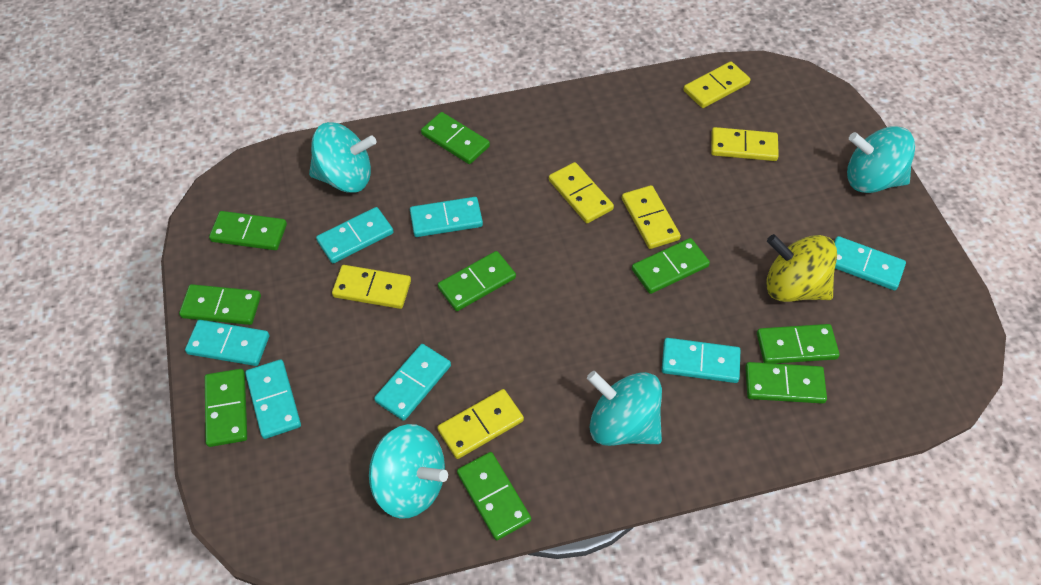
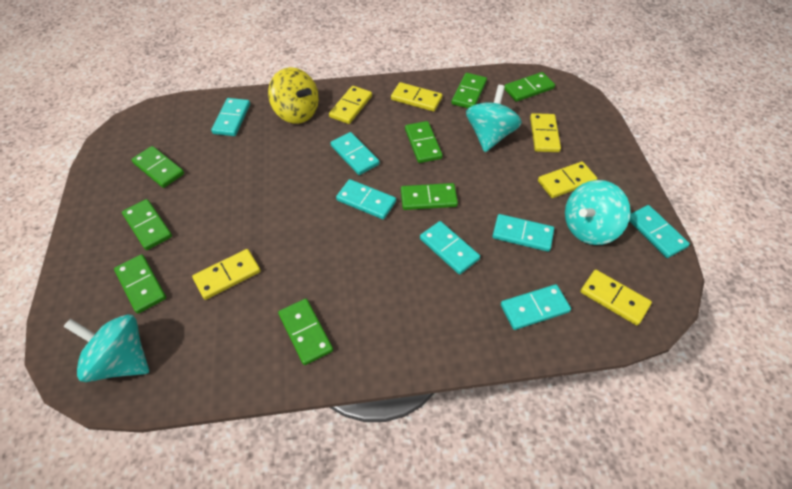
green domino: [179,284,261,325] [205,369,247,447] [209,211,287,250] [421,112,490,164] [438,251,516,311] [457,452,531,540] [632,238,710,294] [745,362,827,404] [757,324,840,364] = 9 -> [114,254,166,314] [122,199,172,250] [131,146,184,188] [278,299,333,365] [401,183,458,210] [405,121,443,163] [451,73,487,108] [504,72,555,102] = 8
turquoise spinning top: [309,122,376,193] [369,424,448,519] [587,371,662,446] [847,126,915,193] = 4 -> [63,314,149,382] [466,85,522,152] [565,180,631,245] = 3

